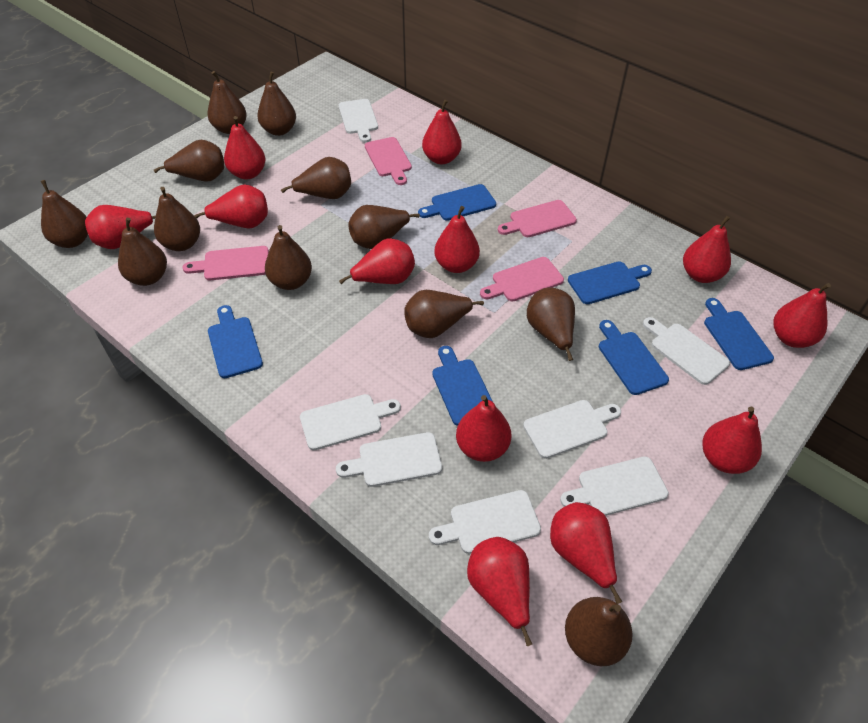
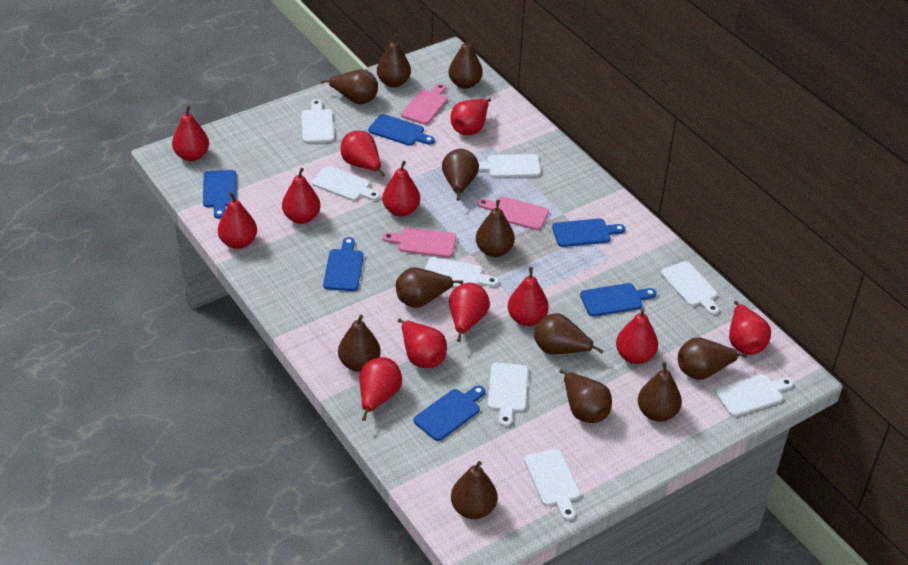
pink cutting board: [183,246,269,281] [365,137,412,185] [480,257,564,301] [498,200,577,237] = 4 -> [382,227,456,258] [401,84,448,125] [477,197,549,230] = 3
white cutting board: [300,394,401,450] [336,432,442,487] [339,99,378,143] [429,490,541,554] [523,400,621,459] [560,456,669,516] [643,317,730,385] = 7 -> [301,99,334,143] [312,166,380,201] [425,257,498,288] [478,154,541,177] [488,363,528,427] [524,449,580,520] [661,261,719,315] [715,374,793,417] = 8

